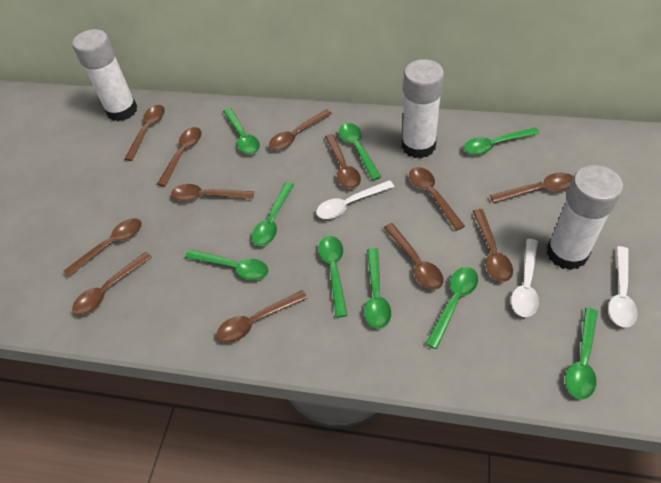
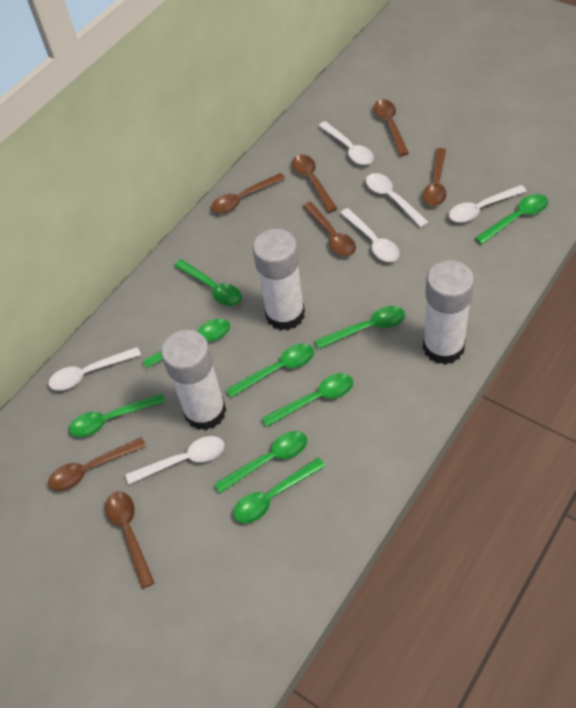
brown spoon: [63,218,142,277] [72,252,152,316] [124,105,165,161] [157,127,202,186] [171,184,254,201] [217,290,308,343] [269,110,332,150] [325,134,361,189] [384,223,444,290] [409,167,465,231] [473,209,513,282] [490,173,573,203] = 12 -> [48,437,146,491] [105,491,155,589] [211,173,286,213] [292,154,337,212] [303,202,356,256] [374,99,409,156] [423,148,446,206] = 7
white spoon: [316,180,394,219] [511,239,539,317] [608,246,638,327] = 3 -> [49,347,141,391] [125,436,224,485] [318,121,374,165] [340,208,400,262] [366,173,428,227] [449,185,526,222] = 6

